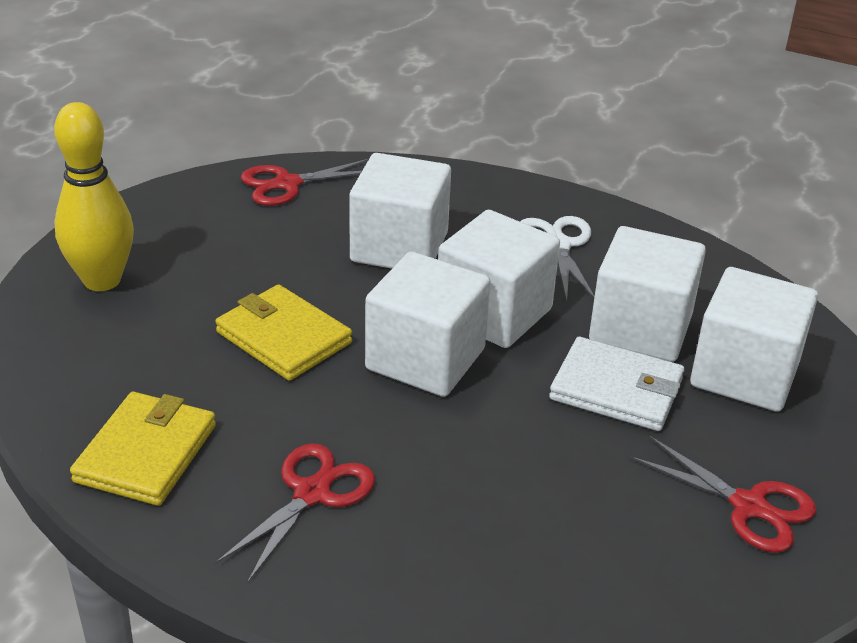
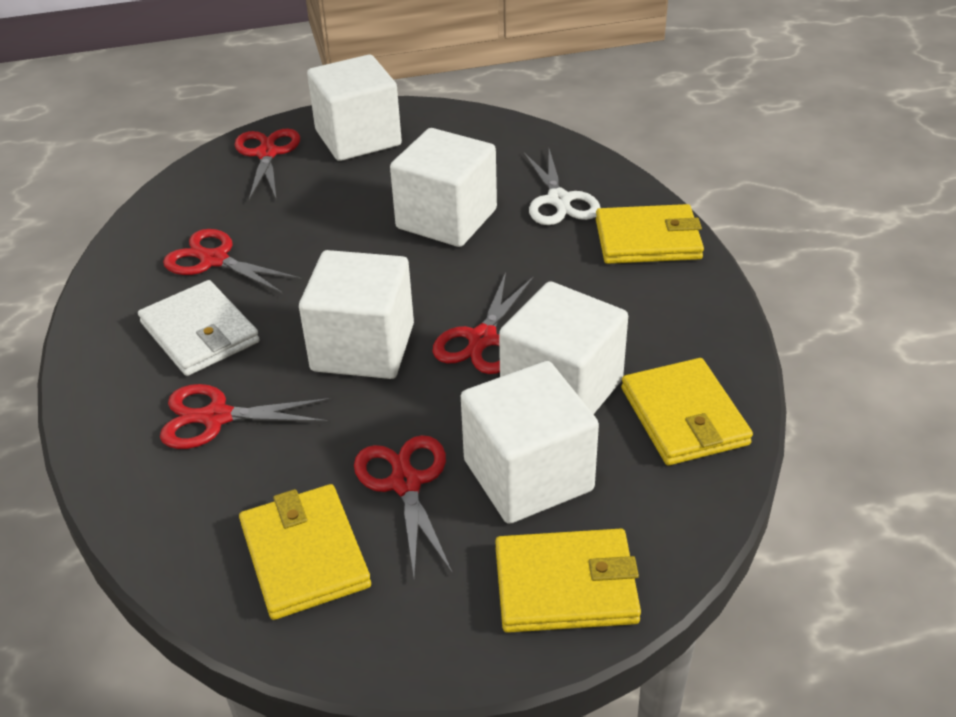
red scissors: [215,443,375,582] [241,159,369,206] [630,436,816,552] = 3 -> [160,384,331,449] [163,229,302,294] [235,129,300,200] [354,435,453,577] [432,272,534,374] = 5
yellow bowling pin: [54,102,134,291] = 1 -> none = 0
yellow wallet: [70,392,216,506] [215,284,352,381] = 2 -> [239,484,371,620] [495,529,641,633] [596,204,704,264] [621,358,753,465] = 4

